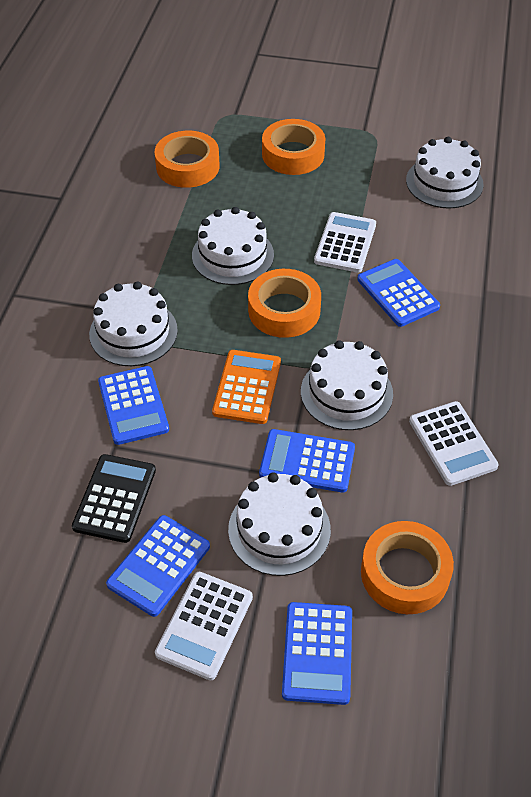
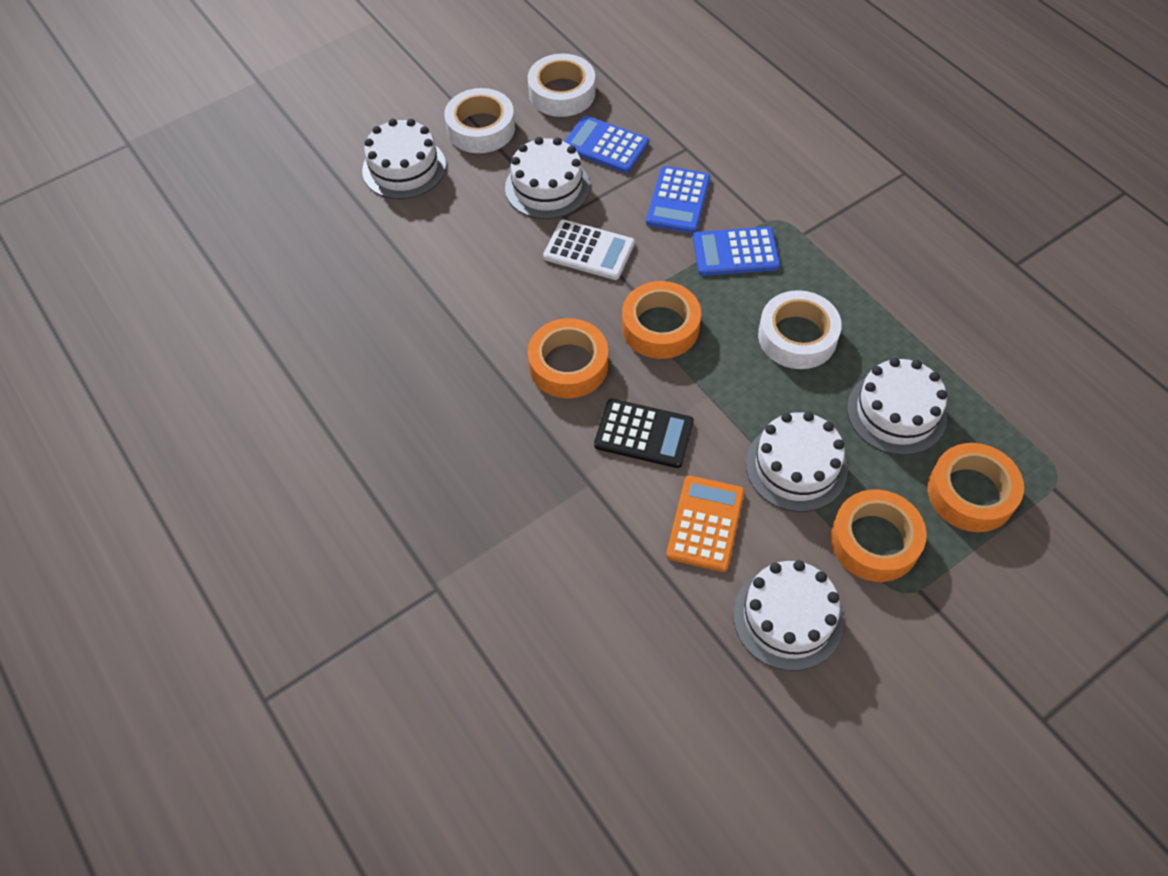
blue calculator: [98,366,169,445] [106,515,210,617] [259,429,355,493] [282,602,352,705] [357,259,440,327] = 5 -> [564,116,649,173] [646,166,710,233] [693,227,780,276] = 3
white calculator: [155,572,253,680] [314,212,376,273] [409,401,499,486] = 3 -> [543,220,635,280] = 1
white tape: none = 0 -> [444,88,515,153] [528,53,596,117] [758,290,842,369] = 3

